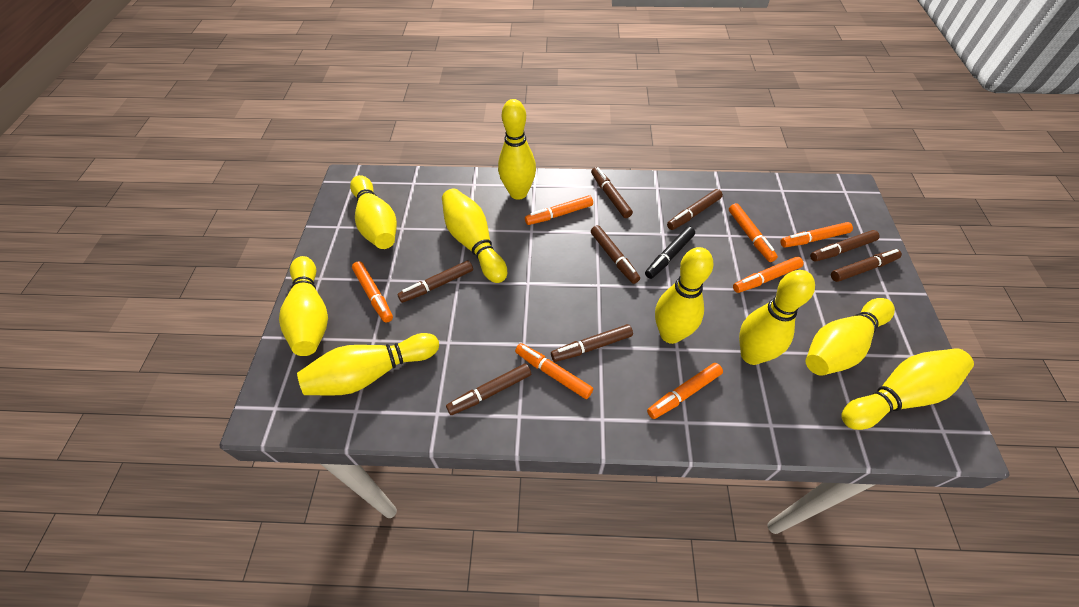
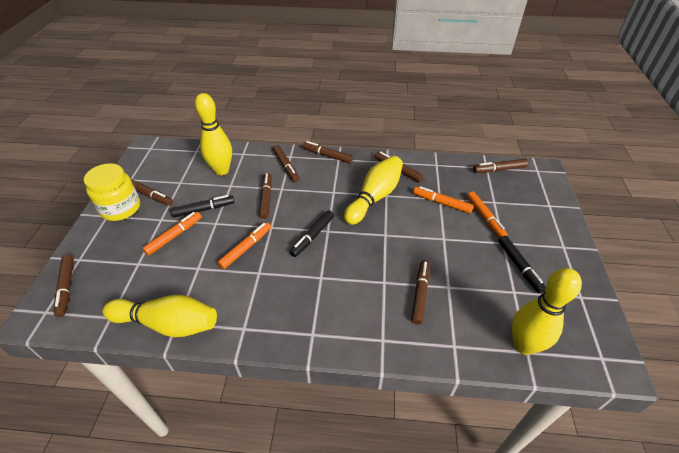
black marker: [645,227,695,279] = 1 -> [170,195,234,218] [290,210,334,257] [498,236,546,294] = 3
orange marker: [352,261,393,323] [515,343,593,399] [525,195,593,225] [647,363,723,419] [729,203,778,262] [733,257,804,293] [780,222,853,247] = 7 -> [142,212,202,256] [217,222,271,269] [413,186,474,214] [467,191,508,238] = 4
yellow bowling pin: [279,256,328,356] [297,333,439,396] [350,175,397,249] [442,189,507,283] [498,99,536,200] [655,247,713,344] [739,270,815,365] [806,298,895,376] [841,348,974,430] = 9 -> [102,295,217,337] [195,93,232,176] [344,156,403,225] [512,268,582,355] = 4
yellow jar: none = 0 -> [84,163,140,221] = 1

